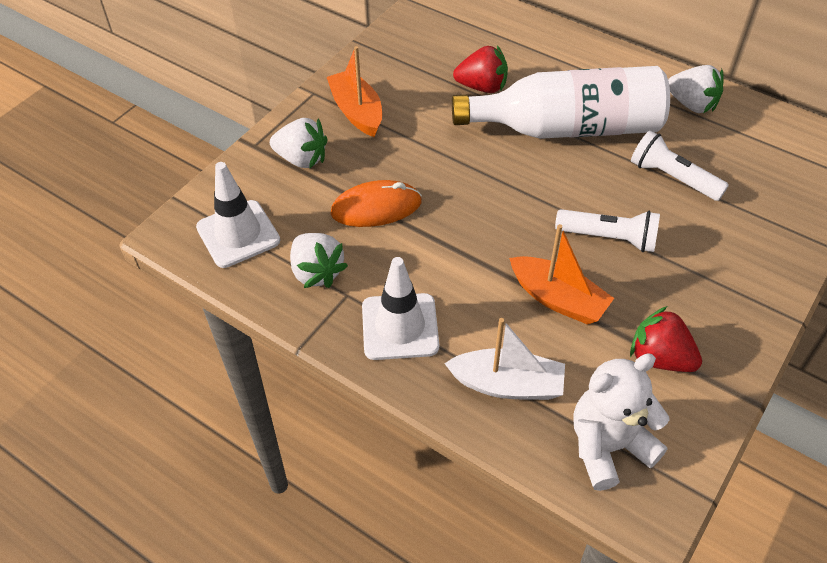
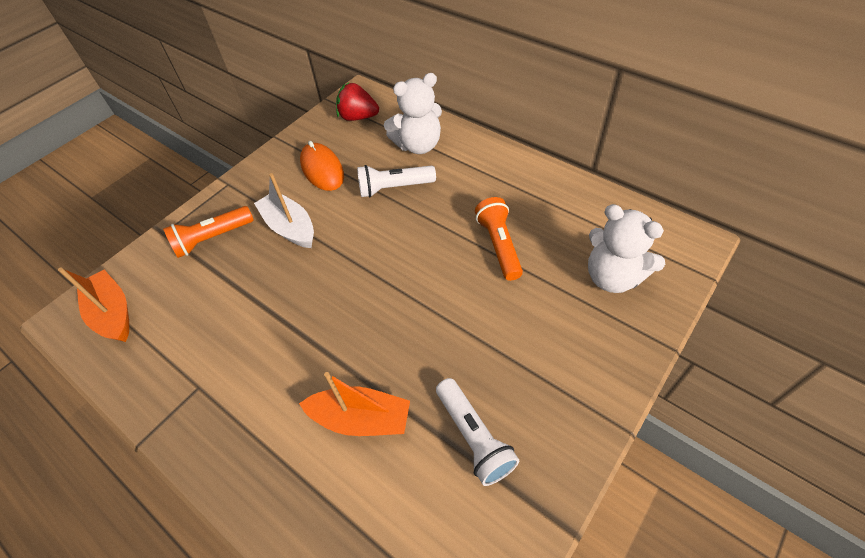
orange flashlight: none = 0 -> [163,206,254,258] [475,197,523,281] = 2
red strawberry: [453,45,508,93] [630,306,702,372] = 2 -> [336,82,379,121] = 1
white bottle: [452,66,670,139] = 1 -> none = 0
white strawberry: [270,118,328,168] [290,233,348,288] [668,65,724,113] = 3 -> none = 0
white teddy bear: [573,353,670,491] = 1 -> [384,73,442,154] [588,204,665,293] = 2
white traffic cone: [196,162,280,268] [362,257,439,360] = 2 -> none = 0

